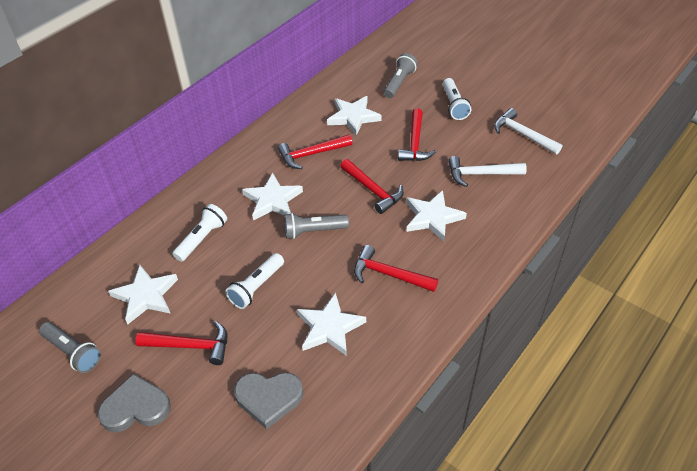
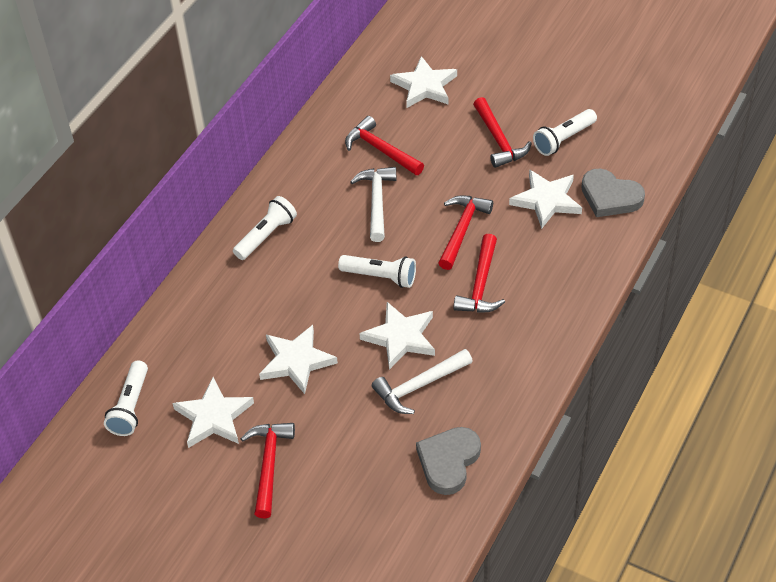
grey flashlight: [39,322,101,373] [284,213,349,239] [384,53,418,98] = 3 -> none = 0
white flashlight: [172,204,227,262] [225,253,284,309] [443,78,471,120] = 3 -> [104,360,148,436] [233,196,297,260] [338,255,416,288] [533,109,597,156] = 4

